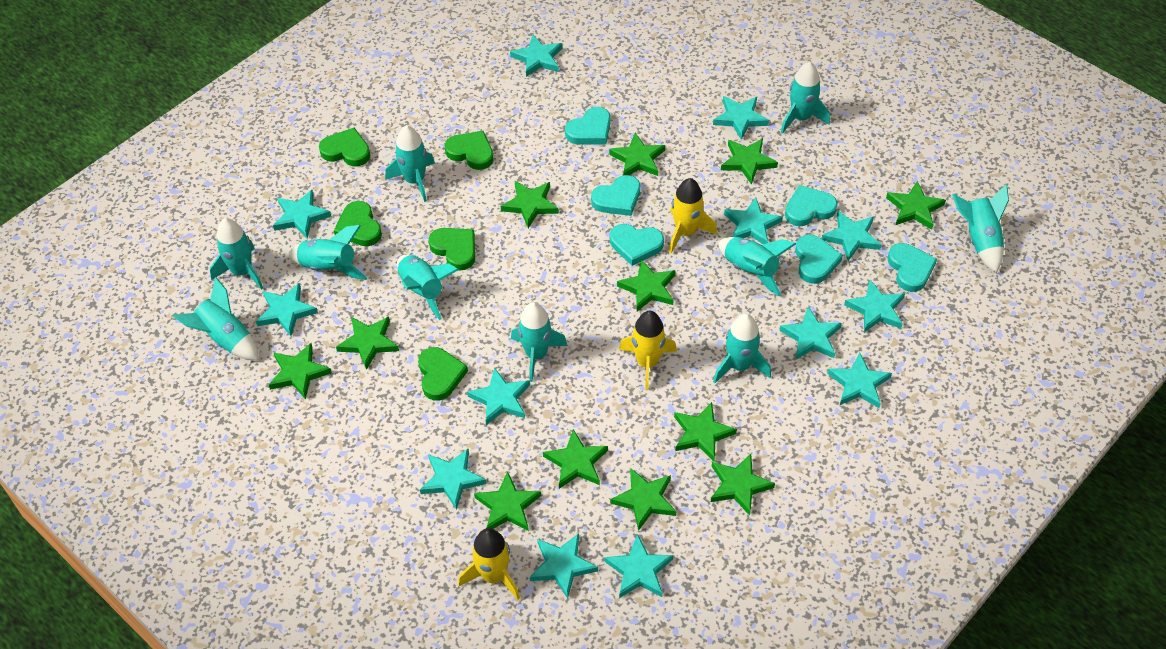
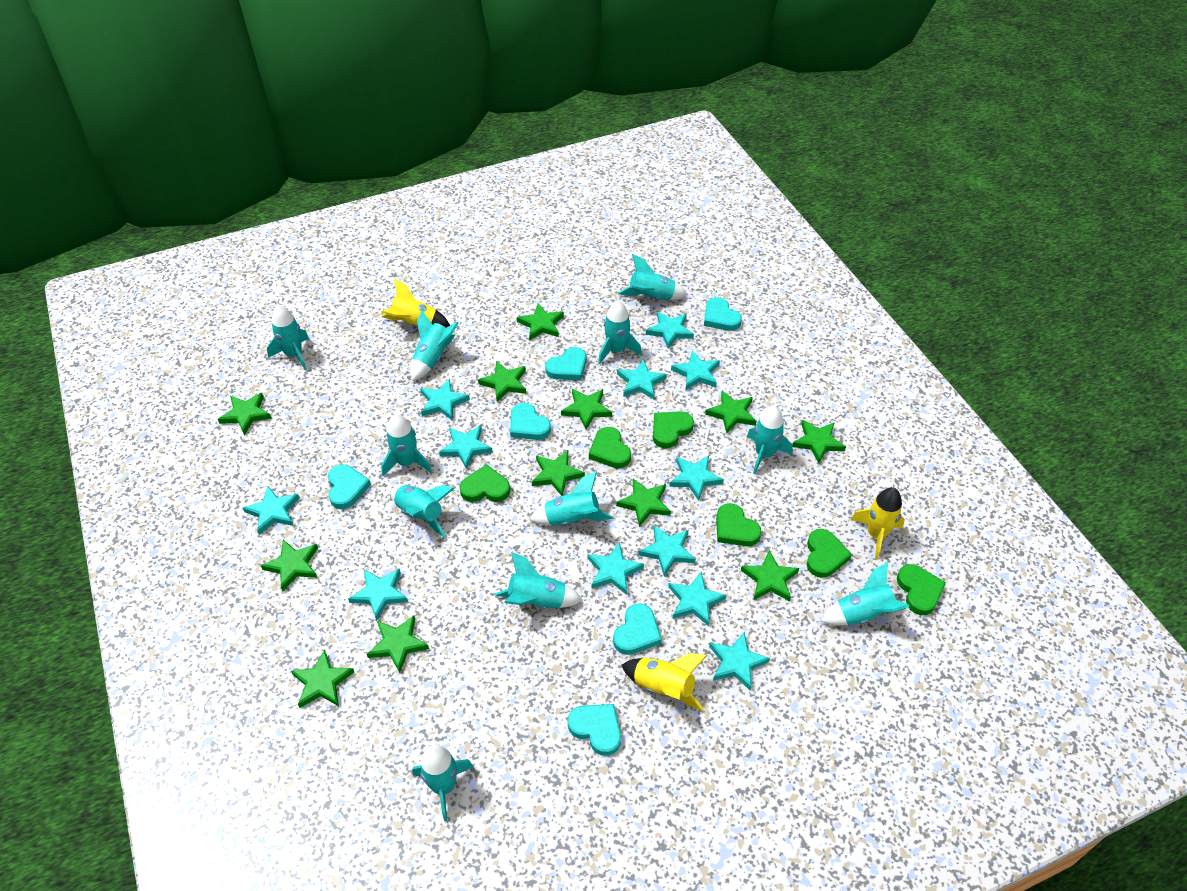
green heart: [319,128,370,167] [334,201,382,246] [418,347,468,400] [429,228,475,271] [445,131,494,170] = 5 -> [459,464,510,502] [589,427,631,468] [653,411,694,449] [716,503,762,546] [807,529,852,578] [897,564,946,615] = 6
turquoise rocket: [173,277,259,360] [210,218,263,290] [287,225,367,280] [385,126,435,202] [397,255,459,320] [511,302,567,382] [713,314,771,383] [718,237,796,296] [781,62,830,134] [952,184,1009,273] = 10 -> [267,305,309,370] [381,414,432,476] [391,485,454,538] [410,311,459,381] [412,745,474,821] [495,552,583,609] [530,471,613,526] [598,301,642,364] [618,254,687,300] [747,406,792,474] [821,562,910,626] = 11
turquoise star: [256,283,318,336] [273,190,332,239] [420,449,486,510] [467,367,530,425] [510,35,563,77] [530,533,598,599] [604,534,673,598] [713,96,769,140] [724,198,783,244] [779,307,842,360] [821,211,881,261] [827,352,892,408] [844,280,905,332] = 13 -> [243,486,300,535] [348,568,408,621] [420,378,470,421] [439,425,493,469] [587,542,644,595] [617,359,667,399] [639,525,696,576] [646,311,694,349] [668,572,727,626] [669,455,724,501] [671,350,720,390] [709,632,770,691] = 12

